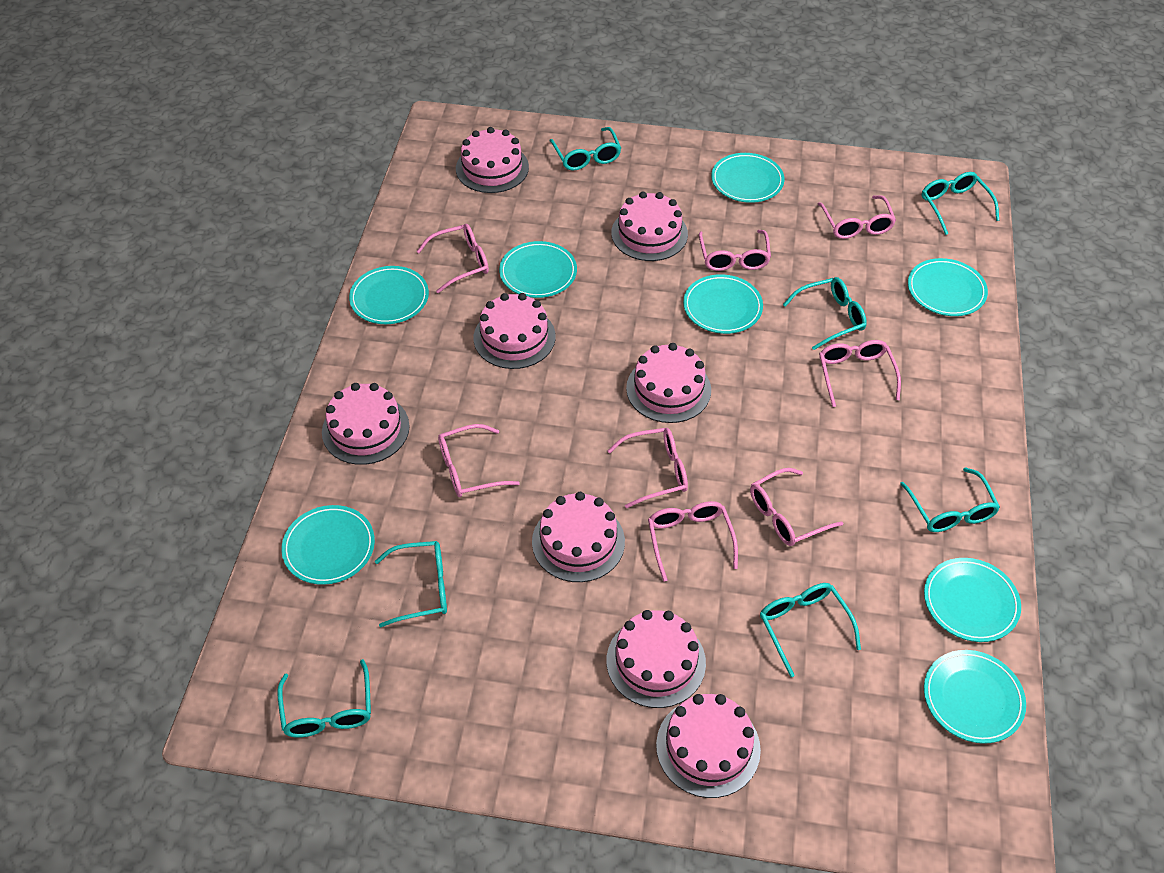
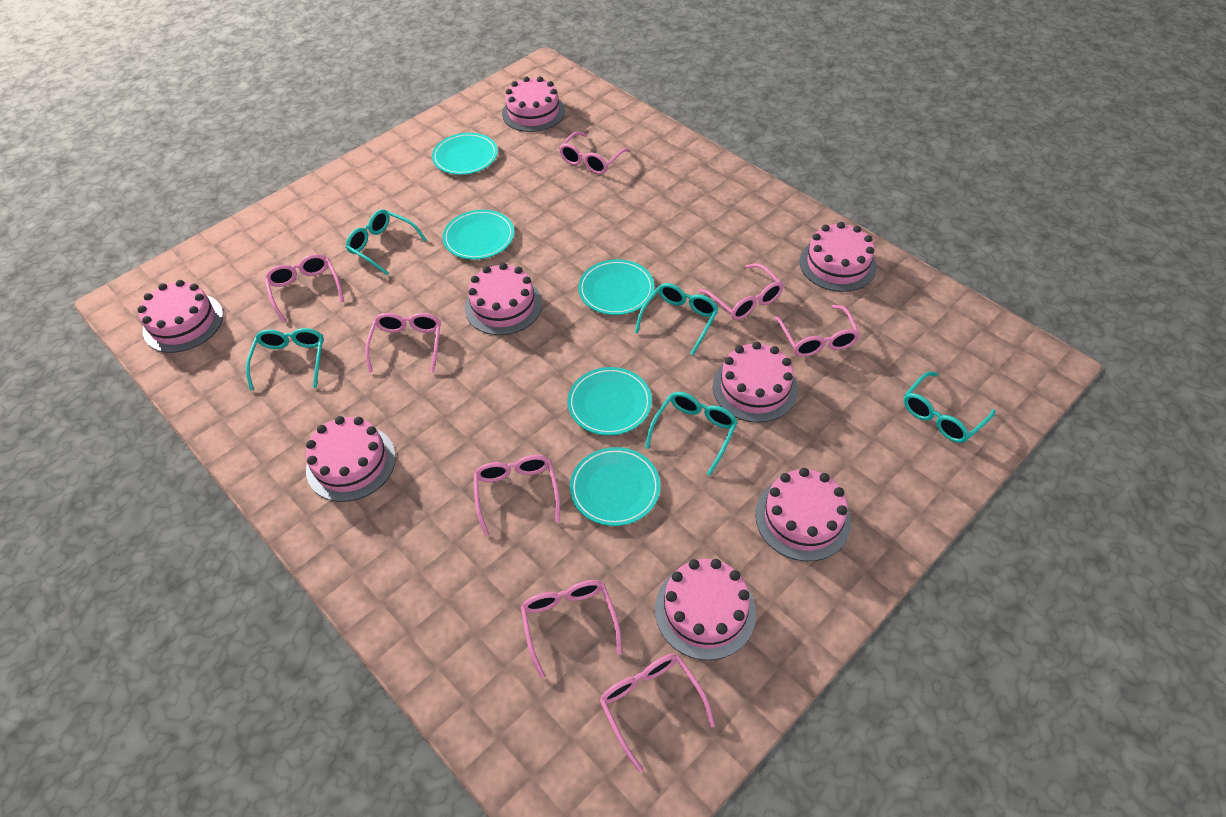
turquoise glasses: [277,659,371,738] [375,541,447,628] [549,127,621,171] [760,583,861,677] [783,277,867,350] [900,467,1000,532] [922,172,999,235] = 7 -> [246,328,324,391] [346,209,427,276] [635,283,719,355] [645,392,738,476] [904,371,995,443] = 5
turquoise plate: [281,505,375,585] [349,266,429,324] [499,241,577,298] [683,274,763,334] [711,153,784,203] [908,258,988,316] [924,558,1021,642] [924,650,1026,744] = 8 -> [432,133,498,175] [442,210,514,260] [568,367,652,435] [570,447,660,526] [578,259,654,315] = 5

